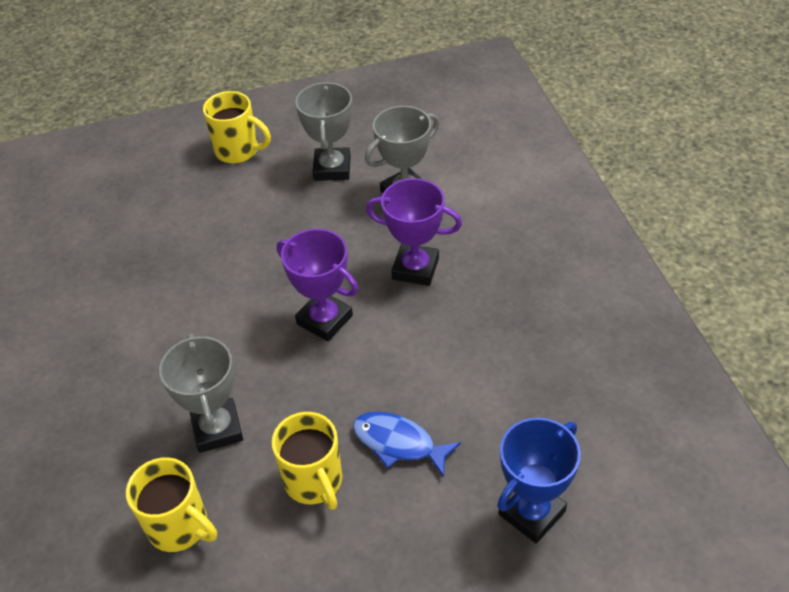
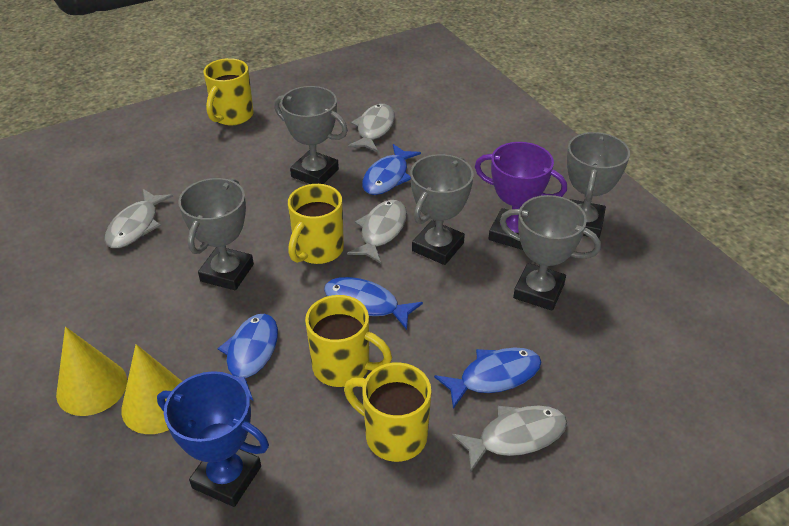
blue fish: [353,412,461,478] = 1 -> [218,314,278,400] [324,277,423,330] [362,144,421,195] [434,347,541,409] = 4
grey fish: none = 0 -> [105,189,173,248] [347,200,407,264] [348,104,395,152] [452,406,567,472] = 4
grey trophy: [159,334,243,453] [295,82,352,181] [365,106,439,194] = 3 -> [178,178,254,290] [274,86,348,184] [410,154,474,265] [500,195,601,311] [567,132,630,238] = 5
purple trophy: [277,229,358,341] [366,178,462,286] = 2 -> [475,142,567,250] = 1
yellow cone: none = 0 -> [56,327,127,416] [121,344,182,434] = 2
yellow mug: [126,457,217,552] [203,91,271,163] [272,412,342,510] = 3 -> [204,58,254,125] [288,184,344,264] [305,295,392,387] [344,362,432,462] = 4

